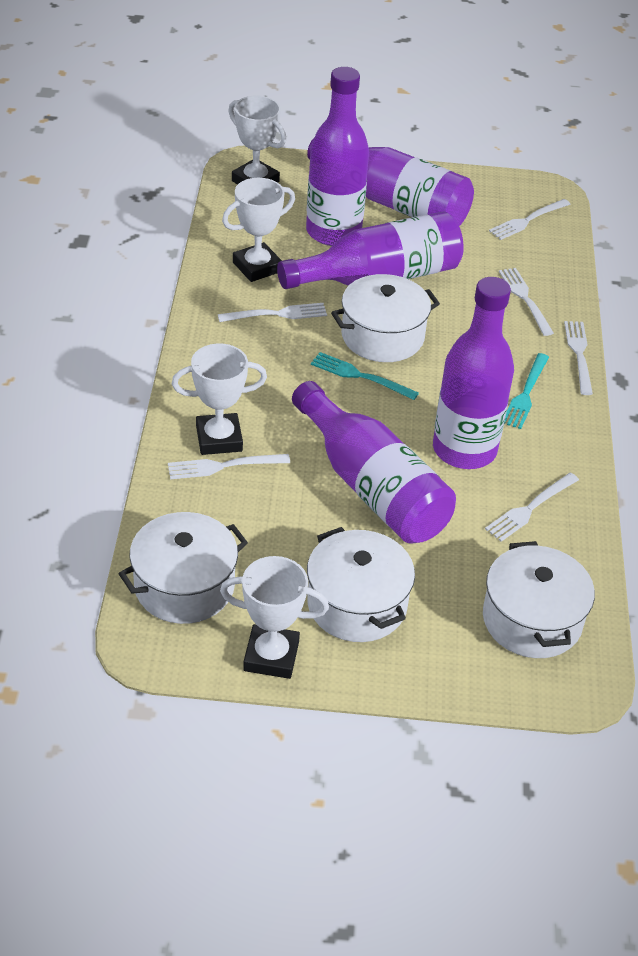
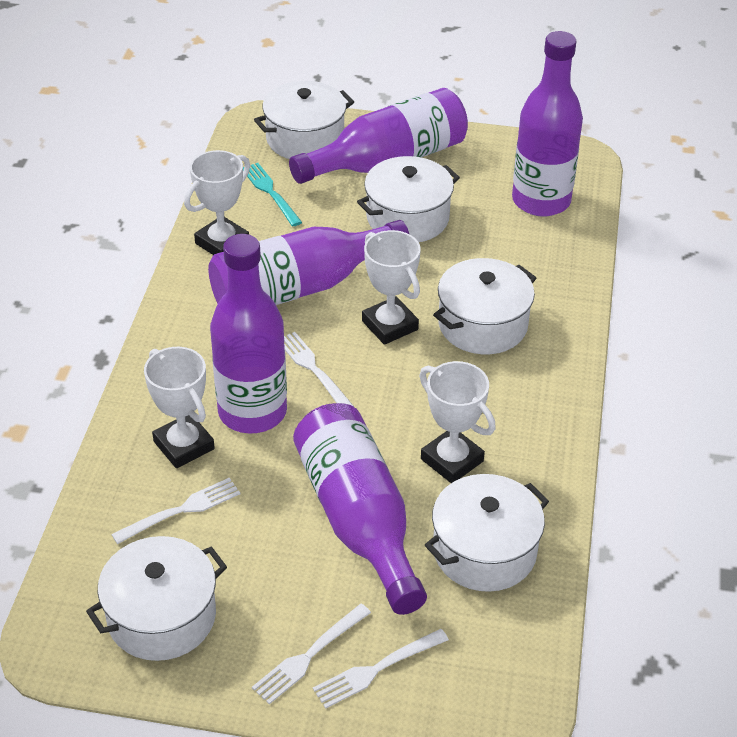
turquoise fork: [311,352,419,400] [504,353,549,429] = 2 -> [243,163,302,226] = 1
white fork: [168,454,290,479] [218,303,327,322] [485,473,579,542] [489,199,570,240] [499,268,554,336] [564,321,593,395] = 6 -> [111,478,240,544] [252,604,371,704] [284,332,354,407] [313,629,449,709] = 4
white pot: [119,512,248,624] [307,527,415,642] [331,274,440,362] [483,541,595,658] = 4 -> [86,536,227,661] [254,81,354,159] [357,156,460,242] [425,474,549,592] [433,258,536,354] = 5

